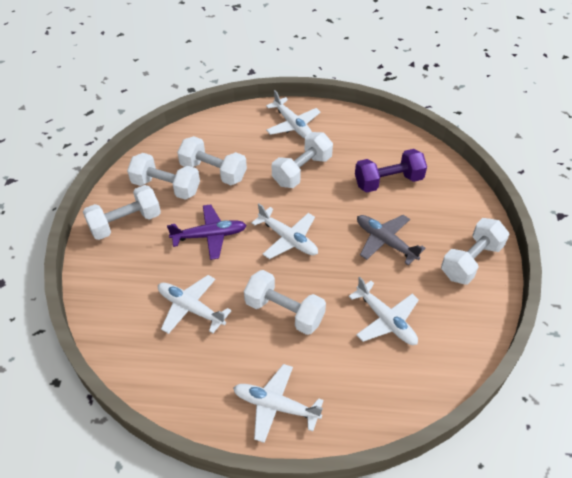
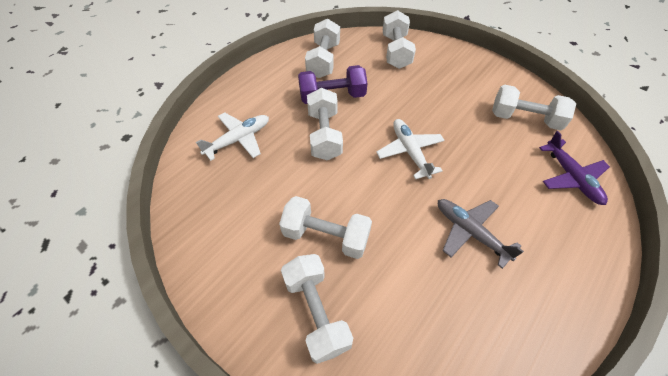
white plane: [158,275,232,334] [233,364,324,443] [252,204,318,259] [266,90,321,138] [349,277,419,345] = 5 -> [196,112,269,161] [376,119,445,179] = 2

